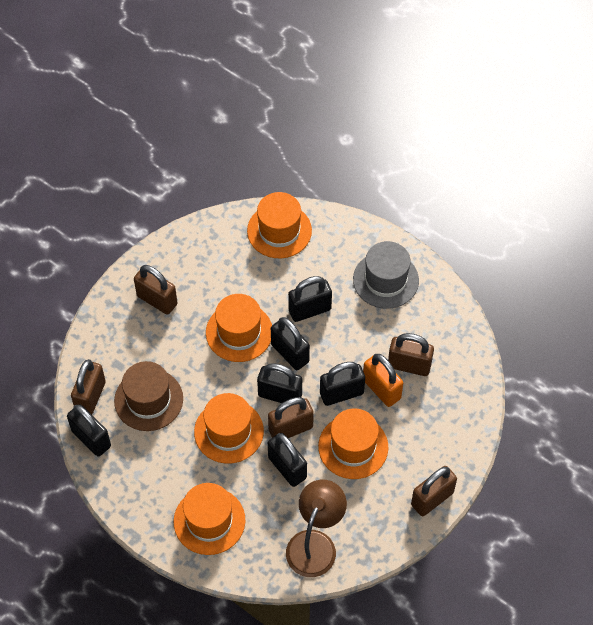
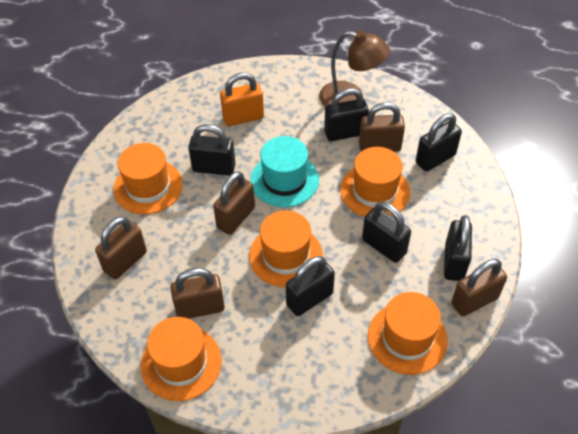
brown hat: [114,361,183,431] = 1 -> none = 0
grey hat: [353,241,419,309] = 1 -> none = 0
turquoise hat: none = 0 -> [250,136,319,207] = 1

